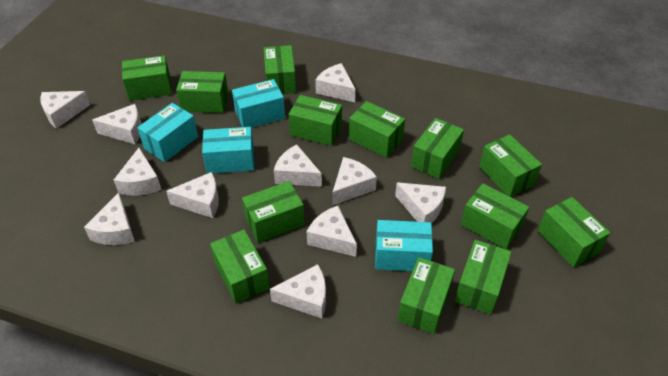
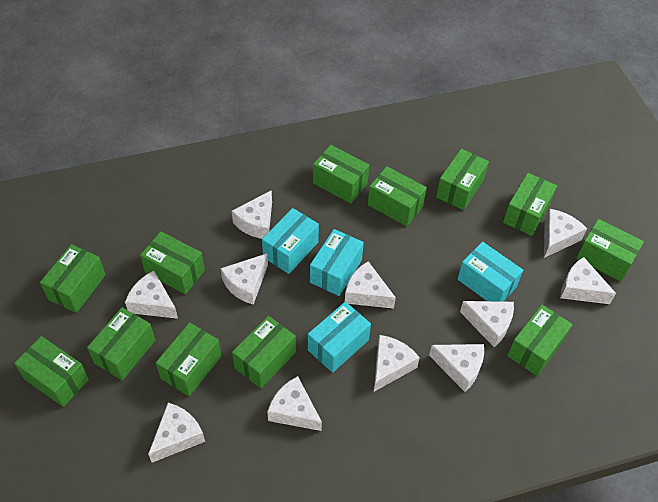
green box: [122,55,172,101] [176,71,229,113] [210,229,270,304] [242,181,305,243] [264,45,296,94] [289,95,342,146] [349,101,405,158] [398,257,455,334] [411,118,464,179] [455,240,512,315] [461,183,529,250] [479,134,542,197] [538,197,610,267] = 13 -> [14,336,89,407] [40,244,106,313] [87,307,155,380] [140,231,205,294] [156,322,222,396] [232,316,296,389] [313,145,369,204] [368,166,427,226] [436,149,489,210] [503,173,557,236] [507,305,573,376] [576,219,644,282] = 12

